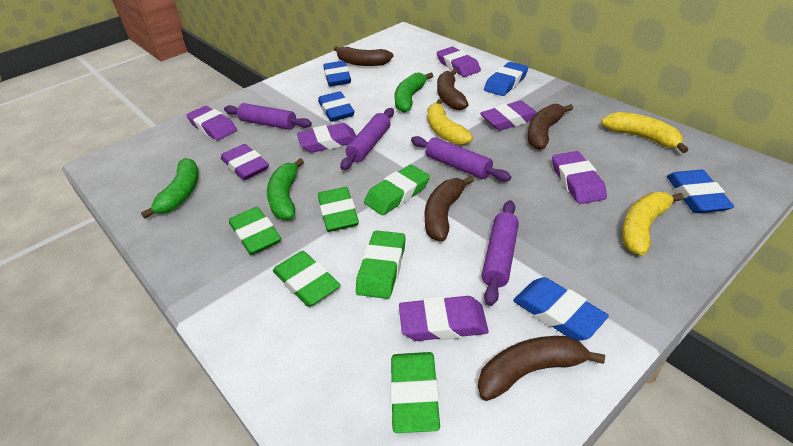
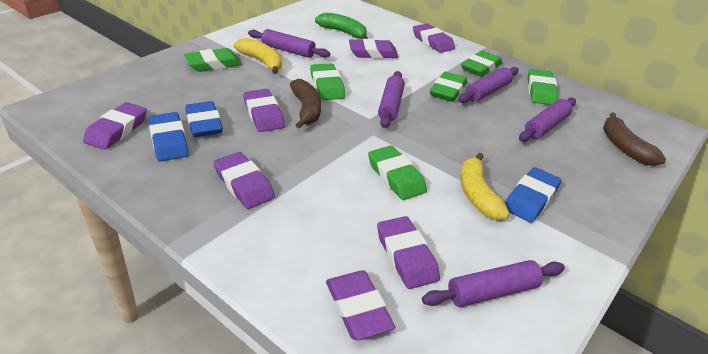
blue eraser: [318,91,354,122] [323,61,351,87] [484,62,529,96] [513,277,609,341] [667,170,734,213] = 5 -> [149,112,189,161] [185,101,223,137] [505,167,561,223] = 3
brown banana: [334,46,393,66] [424,176,474,241] [437,69,469,110] [478,336,605,401] [528,104,573,150] = 5 -> [290,79,321,128] [603,112,666,166] = 2
green banana: [141,158,199,219] [267,158,304,220] [395,73,433,113] = 3 -> [315,13,368,39] = 1
purple rolling pin: [224,103,312,130] [340,108,394,170] [411,136,511,181] [482,200,519,306] = 4 -> [248,29,331,58] [378,71,405,128] [422,260,565,307] [458,67,519,103] [519,98,576,142] = 5
yellow banana: [427,99,473,145] [601,112,688,153] [622,192,684,256] = 3 -> [234,38,282,74] [461,153,509,220] = 2

